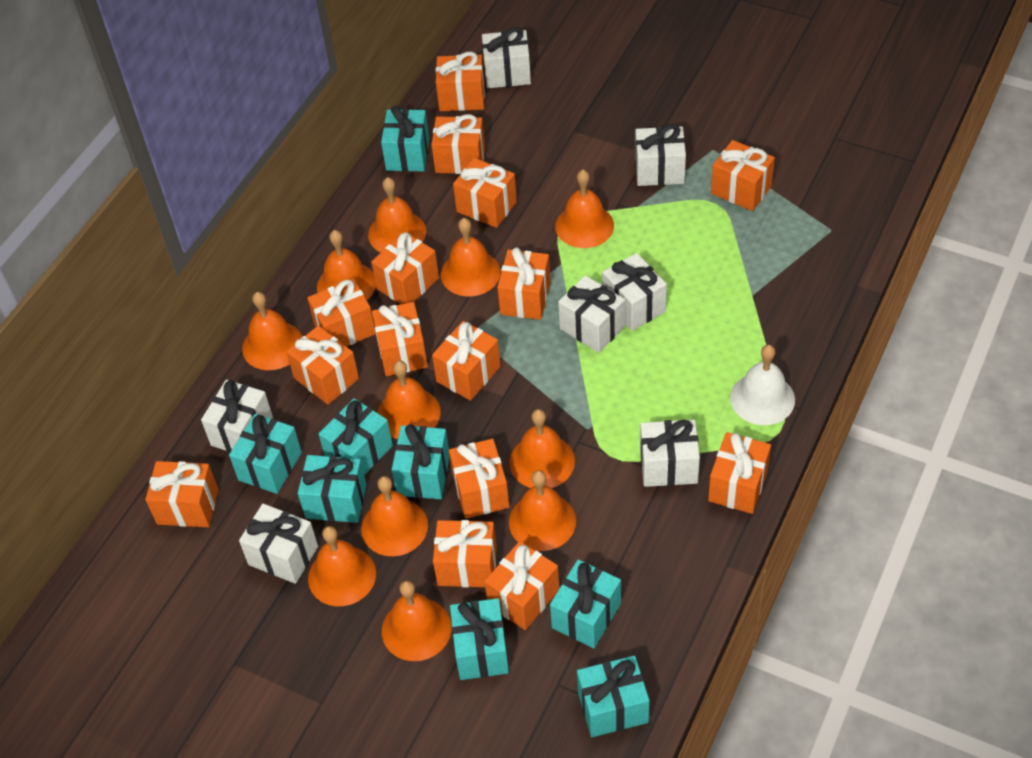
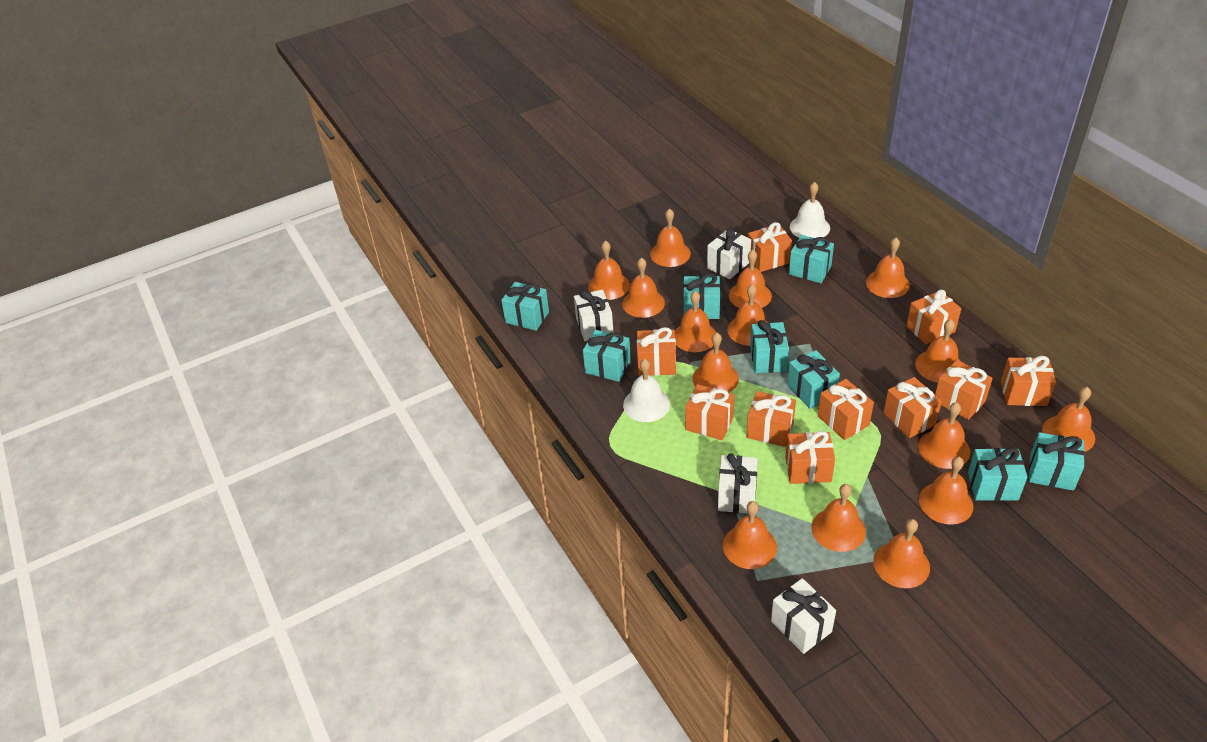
orange bell: [242,292,302,370] [308,526,376,606] [317,230,376,300] [361,476,428,556] [368,177,426,252] [377,361,441,439] [382,580,452,661] [441,218,500,296] [509,409,575,488] [509,470,576,551] [555,170,614,248] = 11 -> [588,241,630,300] [622,258,665,318] [650,208,691,267] [675,291,716,352] [692,333,739,393] [723,501,777,569] [727,284,767,346] [729,250,772,308] [811,484,866,552] [866,238,910,298] [873,519,930,588] [915,319,960,383] [918,402,970,469] [919,457,974,525] [1042,387,1095,452] = 15
orange gift: [145,461,218,527] [286,326,359,405] [307,279,376,347] [371,232,439,304] [372,302,428,376] [431,114,485,174] [432,321,501,401] [433,520,497,587] [436,52,485,111] [449,439,510,519] [453,158,517,228] [484,541,560,630] [497,247,551,320] [708,432,771,514] [711,140,775,211] = 15 -> [637,327,676,376] [685,384,734,440] [747,391,796,447] [748,222,792,272] [785,431,835,484] [818,379,874,440] [883,377,942,438] [906,290,961,344] [935,360,993,420] [1001,356,1056,406] = 10
white bell: [730,345,795,425] = 1 -> [623,359,670,422] [790,182,830,238] = 2
white gift: [201,380,273,452] [239,504,318,584] [482,27,531,88] [558,275,625,353] [602,253,667,331] [635,124,686,186] [640,420,700,487] = 7 -> [574,290,614,341] [707,227,751,279] [718,453,758,513] [771,578,836,654] = 4

